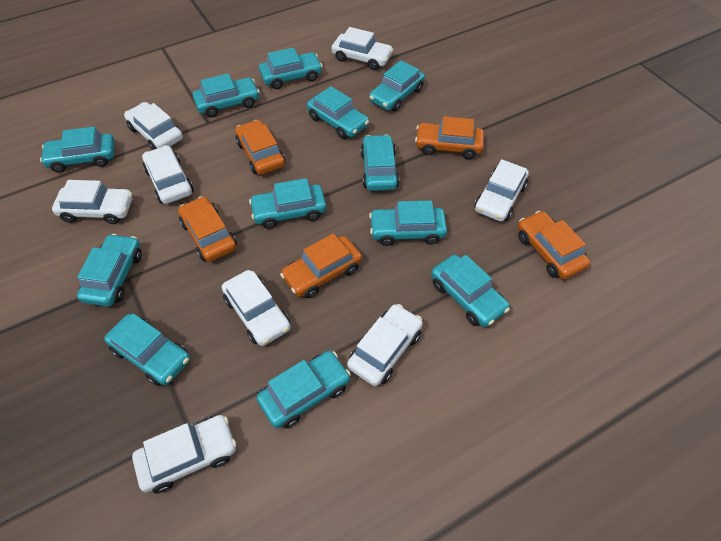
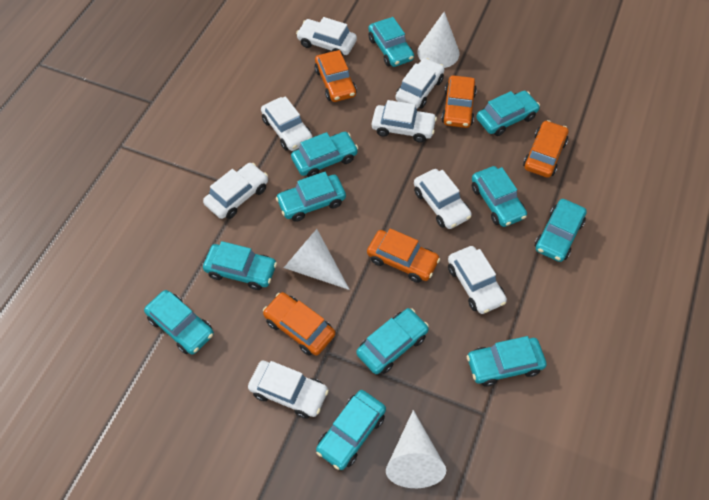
turquoise car: [40,126,115,173] [77,234,142,307] [104,313,190,386] [193,73,260,117] [249,178,326,229] [257,351,351,428] [259,48,323,89] [307,86,369,139] [360,134,399,191] [369,60,425,112] [369,200,447,246] [431,254,510,327] = 12 -> [144,290,214,355] [203,241,277,290] [276,172,346,222] [291,132,358,177] [316,390,386,470] [356,308,429,374] [368,17,414,67] [467,336,547,386] [472,166,527,227] [476,91,540,136] [535,199,587,262] = 11
white cone: none = 0 -> [284,229,350,290] [386,410,446,488] [417,12,459,68] = 3

